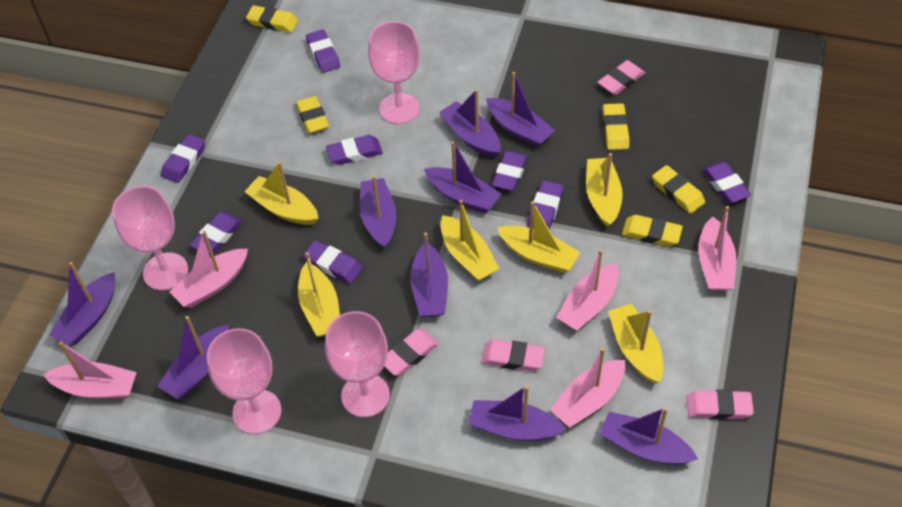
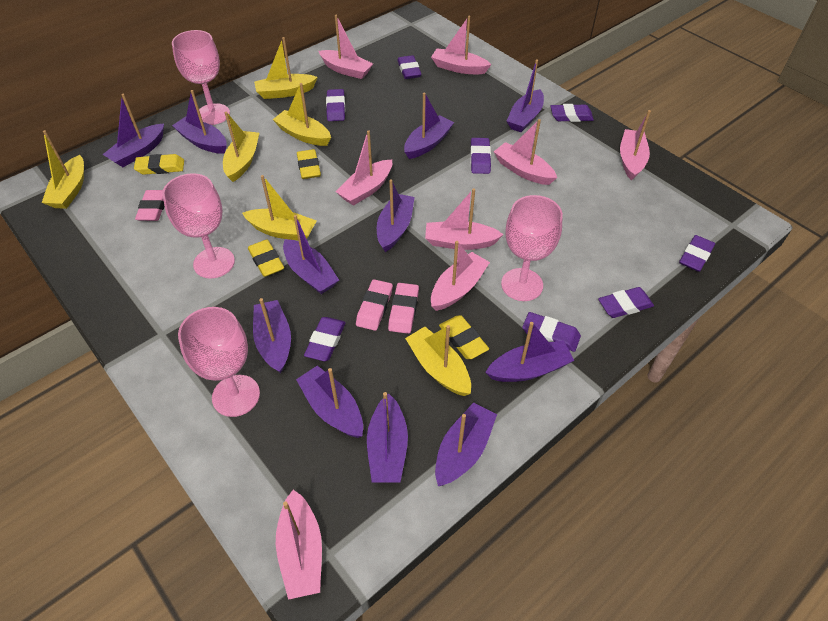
pink boat: [43,341,137,399] [169,230,248,308] [550,348,625,428] [556,249,619,331] [698,206,736,291] = 5 -> [276,490,322,600] [319,15,373,79] [336,130,392,206] [425,188,504,250] [431,16,492,74] [431,241,490,311] [494,119,557,185] [620,110,651,180] = 8
pink eraser: [384,329,439,376] [482,339,545,371] [597,60,645,95] [687,389,754,420] = 4 -> [135,190,165,221] [356,279,393,331] [388,283,419,334] = 3
purple boat: [49,262,115,345] [157,316,229,399] [360,175,396,249] [410,232,448,317] [424,141,501,213] [439,89,501,158] [468,386,567,441] [486,72,555,147] [599,407,698,465] = 9 -> [102,94,164,167] [172,90,227,154] [253,298,291,373] [283,215,339,294] [296,366,363,438] [367,392,408,483] [377,179,415,252] [404,92,454,159] [435,402,497,486] [485,322,574,382] [507,60,544,132] = 11
yellow eraser: [246,5,298,32] [296,96,329,133] [603,103,629,150] [622,215,683,247] [652,165,705,214] = 5 -> [134,154,184,175] [248,239,284,277] [297,149,321,179] [439,315,489,359] = 4

